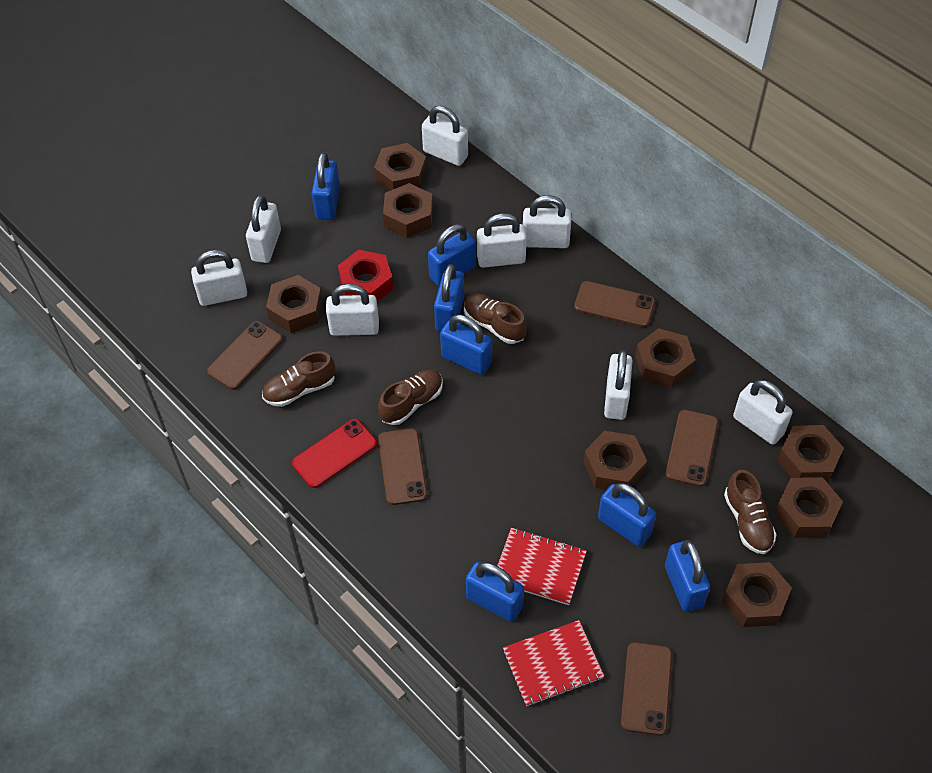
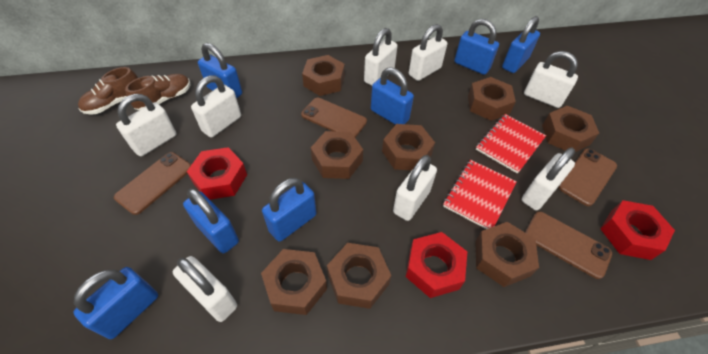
brown phone: [207,321,283,390] [378,428,427,505] [574,281,655,327] [621,642,672,736] [665,410,718,487] = 5 -> [114,152,191,215] [301,98,367,138] [525,211,612,279] [558,148,617,206] = 4
brown shoe: [262,351,335,407] [378,369,443,425] [464,294,527,344] [724,470,777,554] = 4 -> [78,67,138,115] [125,74,191,110] = 2
red nut: [338,250,393,302] = 1 -> [187,147,247,200] [406,232,467,298] [601,200,675,260] = 3
red phone: [292,419,377,488] = 1 -> none = 0

